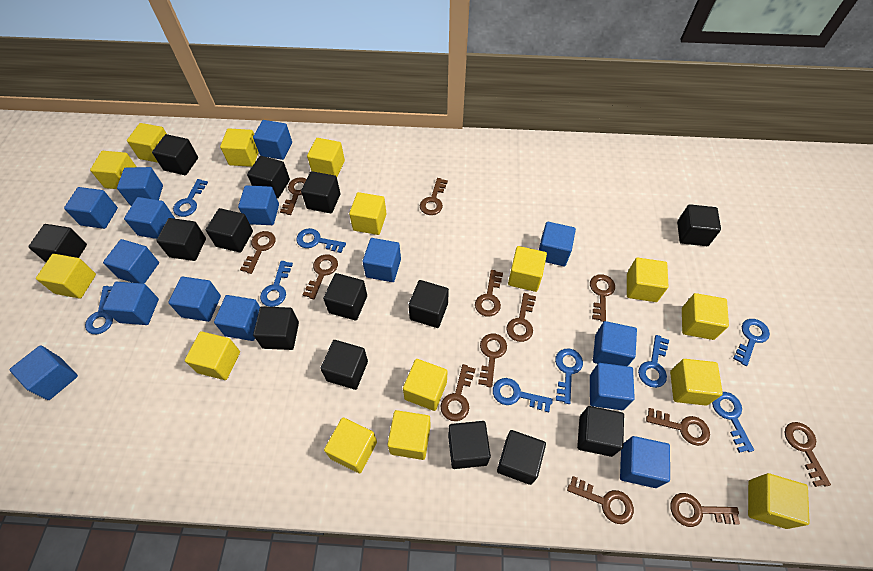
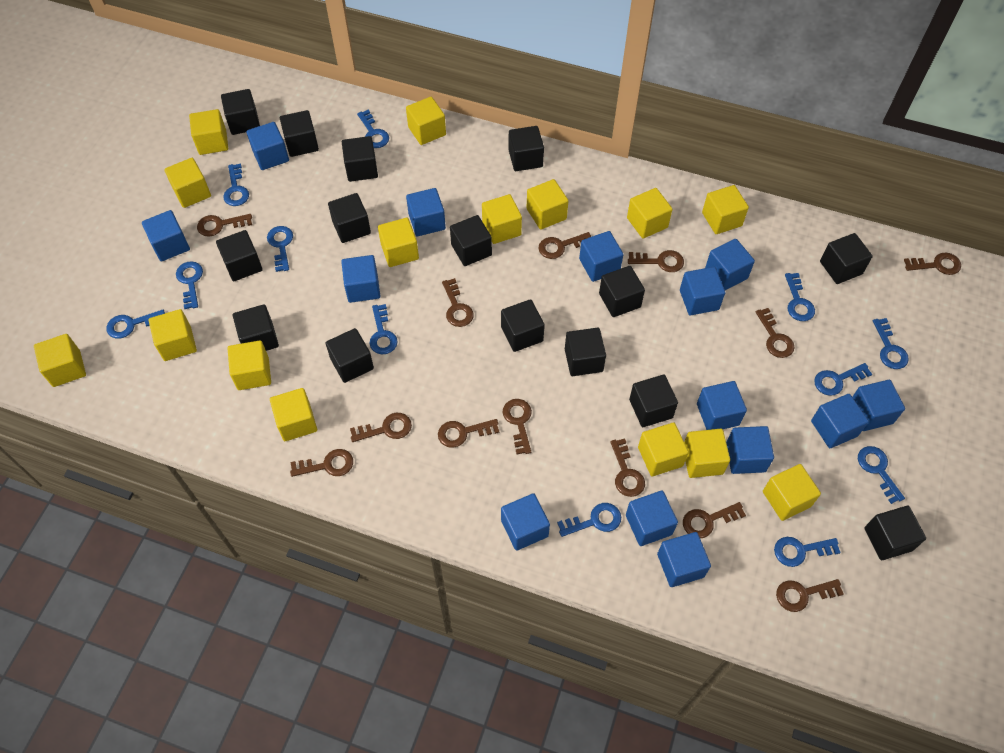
black cube: [28,224,87,262] [152,134,198,175] [156,218,206,261] [206,208,253,253] [247,156,290,198] [253,306,299,350] [301,171,340,213] [321,340,368,390] [323,273,367,321] [408,280,449,328] [448,421,491,469] [497,430,546,485] [577,406,624,457] [677,204,721,246] = 14 -> [216,230,263,281] [221,89,260,135] [233,304,279,351] [280,110,319,157] [326,328,374,383] [328,193,371,243] [342,136,378,182] [450,215,492,266] [501,299,545,352] [508,126,544,171] [565,328,606,376] [599,266,645,317] [629,375,678,427] [820,233,873,284] [864,506,926,560] = 15
blue cube: [9,345,78,400] [64,187,118,229] [103,239,159,284] [103,282,159,325] [117,167,163,206] [124,197,175,239] [168,276,221,322] [214,295,260,341] [238,185,279,225] [253,120,292,160] [362,238,401,282] [539,222,576,266] [590,363,635,410] [593,321,637,366] [620,436,670,488] = 15 -> [142,210,190,262] [246,122,289,170] [341,255,380,303] [406,188,446,236] [501,493,550,551] [579,231,623,282] [626,490,678,546] [657,532,711,587] [680,267,725,315] [697,381,747,430] [705,239,755,290] [726,426,774,474] [811,394,869,448] [852,380,905,431] = 14
blue key: [85,286,113,334] [173,179,208,217] [260,261,293,307] [296,228,346,253] [493,378,553,412] [555,349,583,404] [638,335,669,388] [712,392,754,453] [733,319,770,366] = 9 -> [106,310,165,339] [176,261,203,309] [223,164,249,206] [267,226,293,272] [357,110,389,148] [369,304,398,354] [557,503,621,537] [774,537,841,567] [785,273,815,321] [814,363,872,396] [858,446,905,504] [873,318,909,369] = 12

